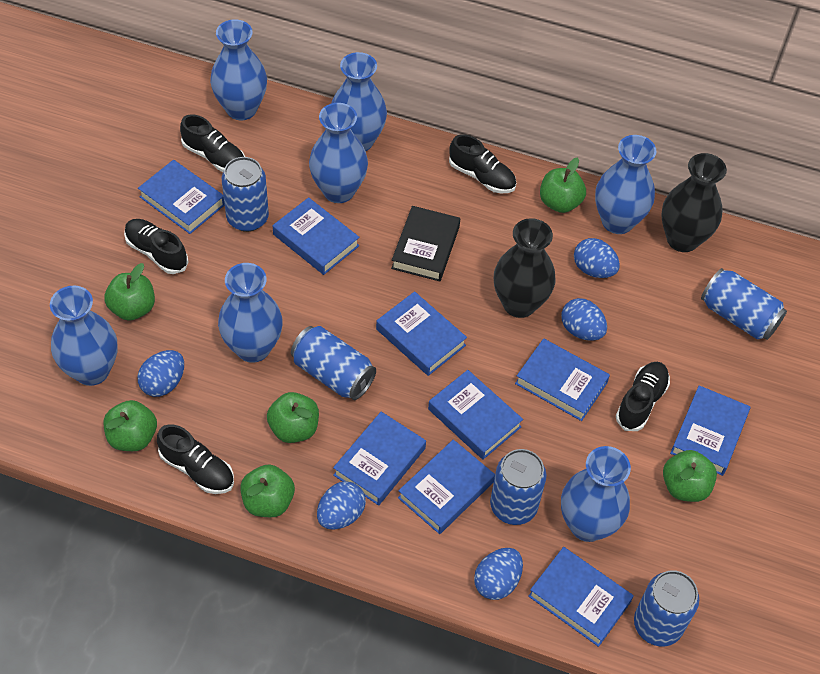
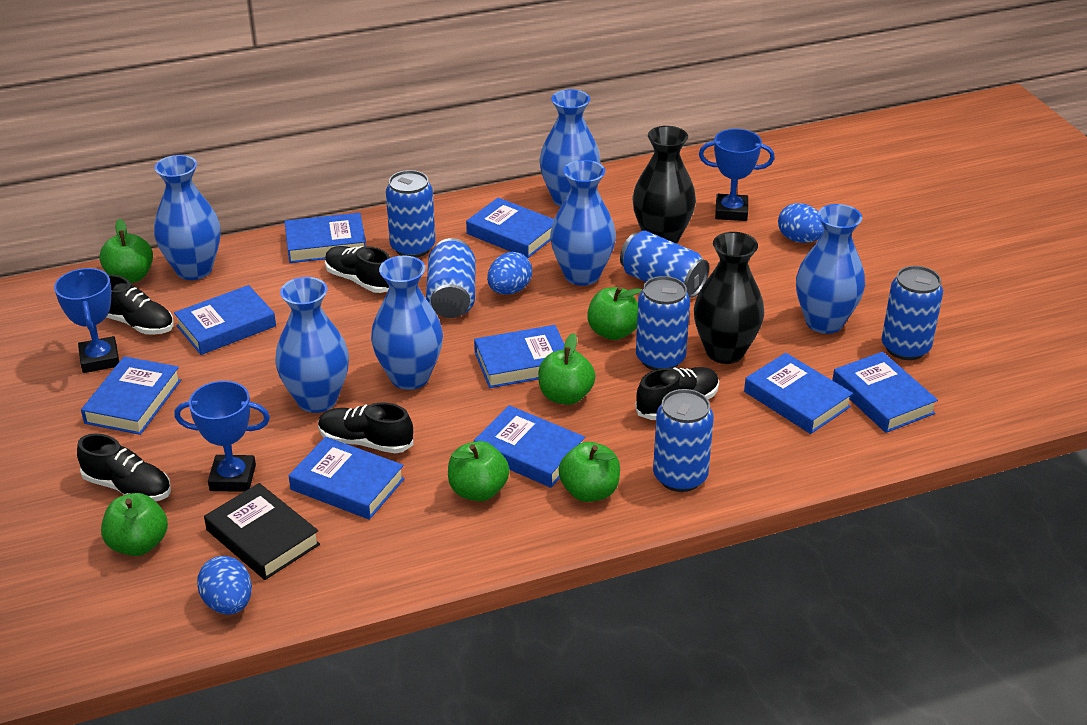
blue can: [222,157,269,232] [291,326,376,400] [490,449,546,525] [634,570,699,647] [701,268,787,340] = 5 -> [386,170,435,258] [426,238,476,318] [620,231,709,298] [636,276,690,370] [653,389,714,492] [882,266,943,360] = 6
blue egg: [138,350,184,397] [317,481,366,530] [474,548,523,600] [561,298,607,341] [574,238,620,278] = 5 -> [197,556,252,615] [487,252,533,295] [778,203,824,243] = 3
blue trophy: none = 0 -> [54,268,119,373] [174,381,270,492] [699,129,775,221] = 3
blue vase: [50,286,117,386] [210,19,267,120] [218,263,283,363] [309,103,368,203] [331,52,387,151] [561,446,631,542] [595,135,656,234] = 7 -> [154,155,221,280] [275,277,349,413] [371,255,443,390] [540,89,600,207] [550,160,616,286] [796,204,865,334] = 6

